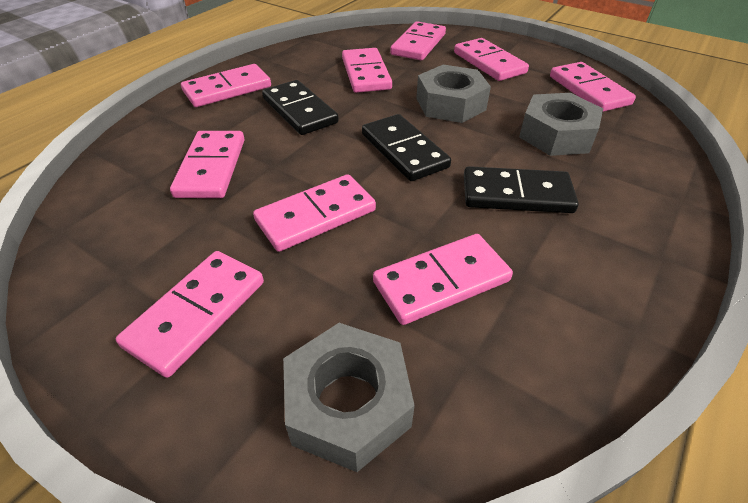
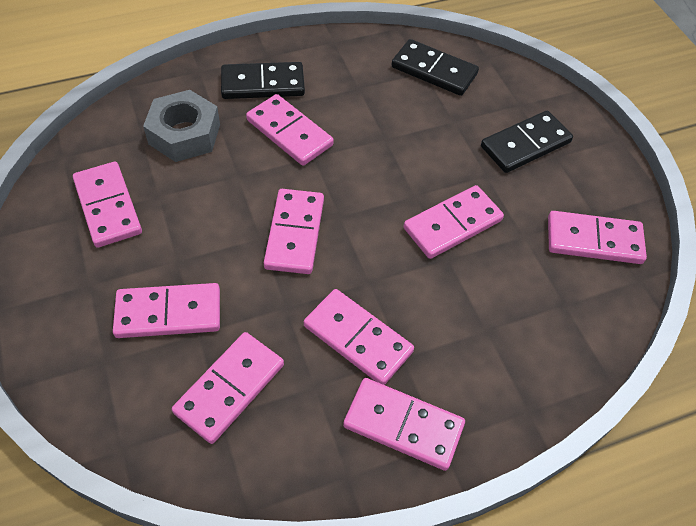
grey nut: [283,323,415,472] [416,65,491,123] [519,93,603,156] = 3 -> [143,90,220,162] = 1

